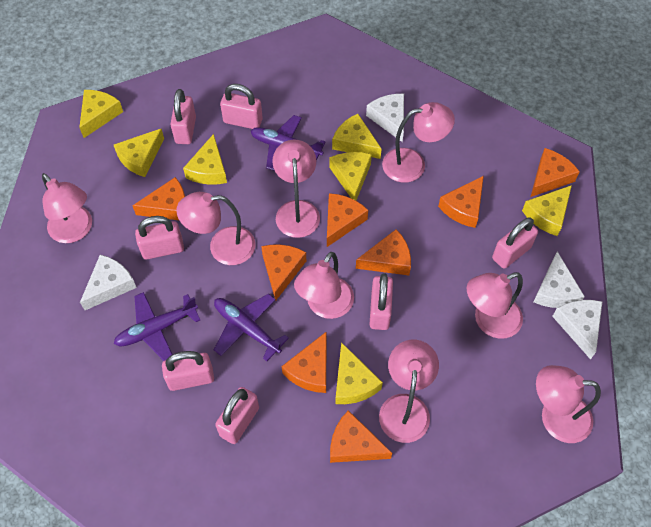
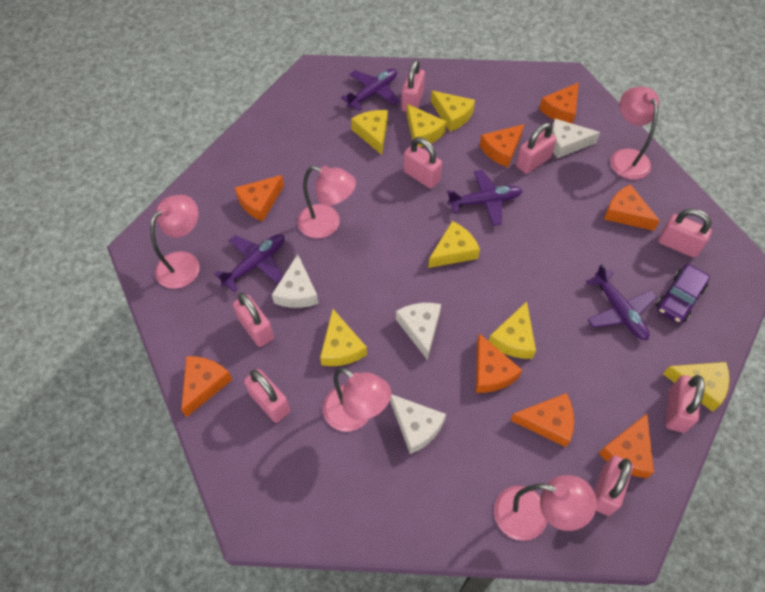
pink lamp: [42,173,92,243] [176,192,256,265] [272,140,320,238] [294,252,354,319] [379,340,439,443] [382,102,455,183] [467,272,523,339] [536,365,601,443] = 8 -> [150,195,200,289] [297,166,356,238] [323,367,391,432] [494,475,597,541] [610,87,659,180] = 5
pink padlock: [135,216,184,259] [162,351,214,391] [170,89,196,144] [215,387,259,444] [220,84,263,129] [369,273,393,330] [492,217,538,269] = 7 -> [233,293,274,347] [244,369,290,423] [401,59,425,112] [404,137,442,189] [516,123,556,174] [594,456,633,516] [658,209,712,258] [666,375,705,433] = 8
purple car: none = 0 -> [656,264,710,324] = 1
purple plane: [114,292,200,361] [214,294,289,361] [251,115,325,171] = 3 -> [214,234,285,292] [341,68,400,111] [447,170,523,226] [586,264,657,340] = 4

